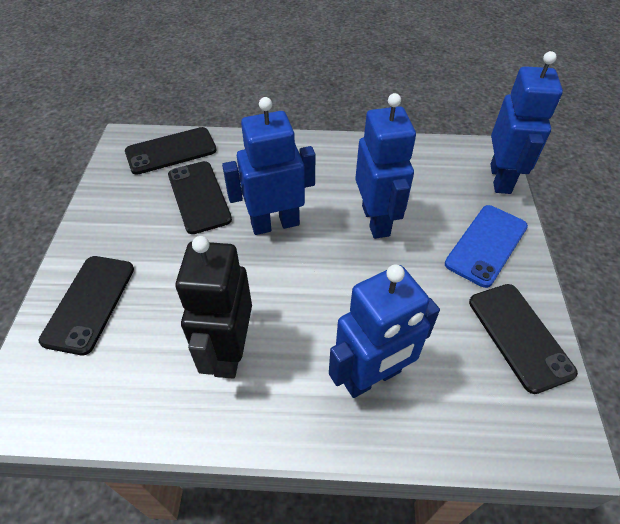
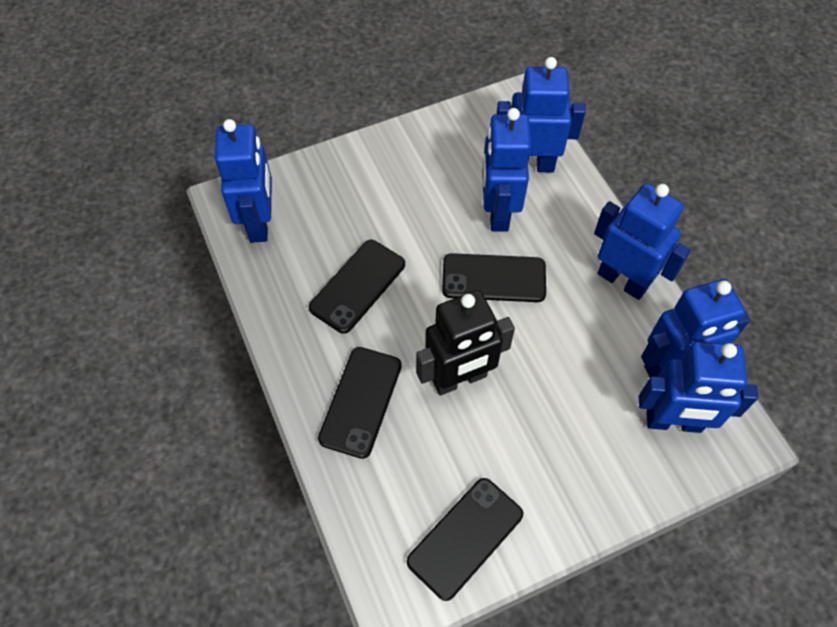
blue phone: [445,205,528,288] = 1 -> none = 0
blue robot: [222,97,315,235] [329,264,440,398] [355,93,416,239] [490,51,563,194] = 4 -> [215,119,272,243] [482,108,531,232] [496,57,586,173] [594,183,691,300] [639,342,758,433] [641,279,750,377] = 6

